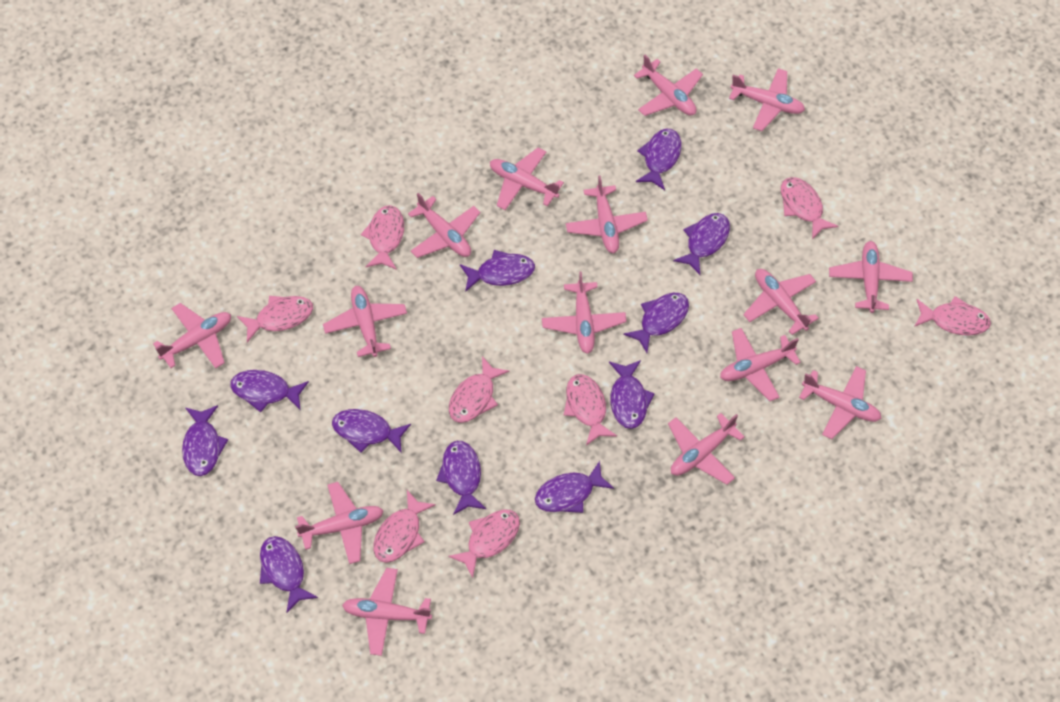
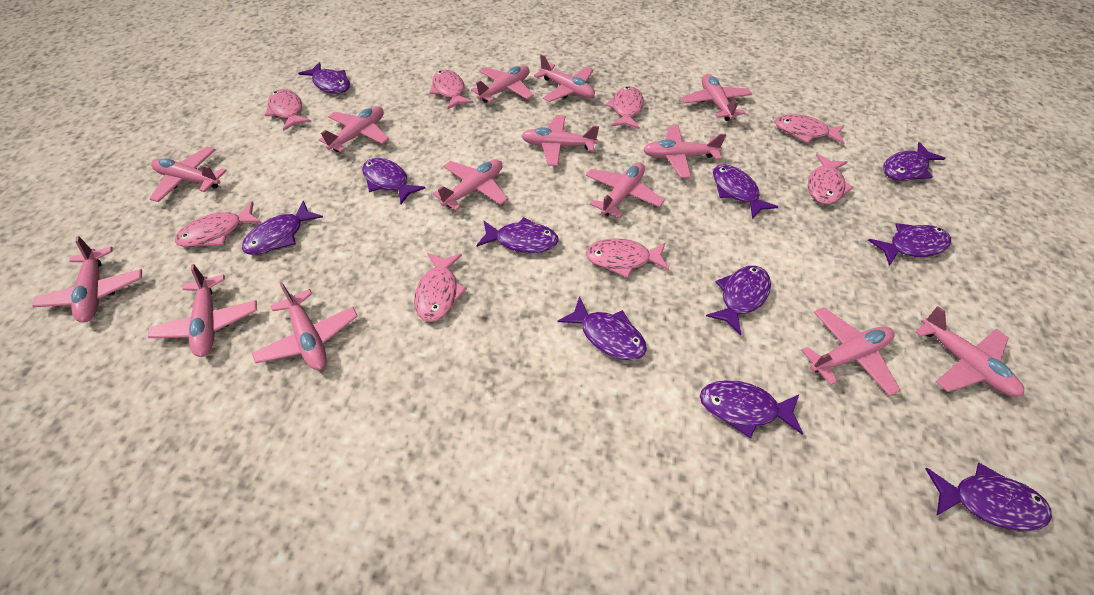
pink plane: [153,303,231,368] [295,482,384,564] [323,286,407,357] [342,568,432,656] [408,193,480,258] [490,148,564,210] [542,271,627,354] [566,175,648,253] [634,55,703,116] [668,413,744,485] [720,328,801,401] [729,68,805,131] [743,269,819,335] [799,366,882,439] [829,241,913,313] = 15 -> [32,236,142,322] [148,264,257,357] [149,147,227,202] [252,282,358,370] [319,106,389,152] [433,159,508,211] [471,65,534,103] [522,115,599,166] [534,54,595,102] [586,162,665,218] [643,125,726,178] [682,74,752,121] [801,307,900,396] [915,306,1024,397] = 14

